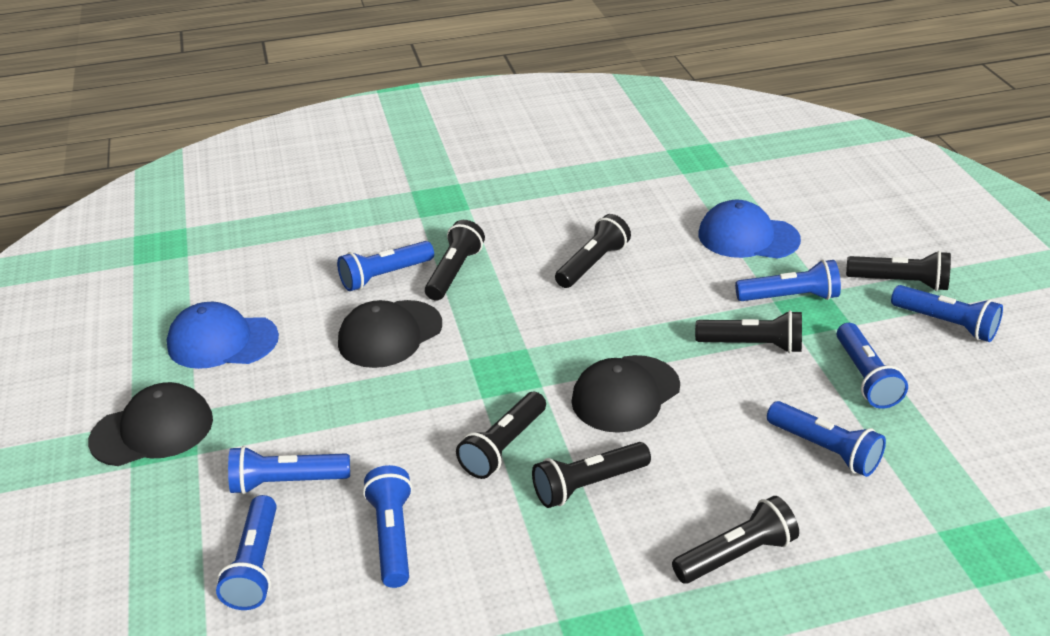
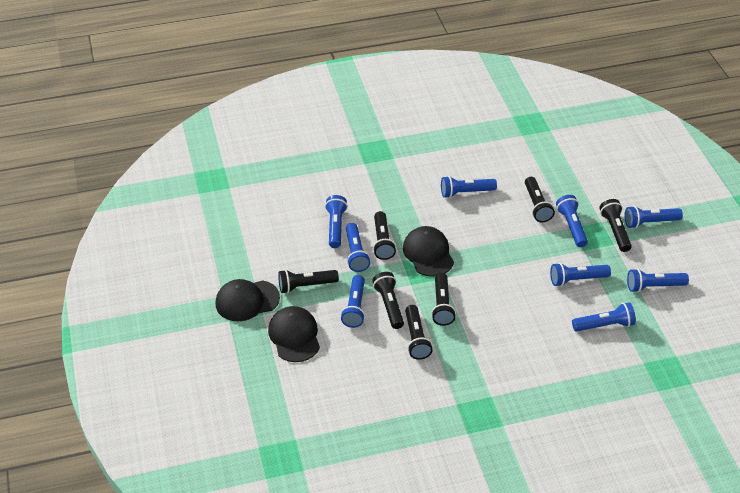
blue cap: [167,302,279,369] [698,200,801,259] = 2 -> none = 0
blue flashlight: [216,495,277,610] [228,446,350,494] [337,241,434,291] [363,465,412,588] [735,259,841,301] [767,401,886,477] [837,323,908,409] [891,285,1003,342] = 8 -> [325,195,348,248] [341,275,365,328] [346,223,370,272] [441,176,497,198] [550,263,611,286] [556,195,588,247] [572,302,636,332] [624,206,683,228] [627,268,689,293] = 9

